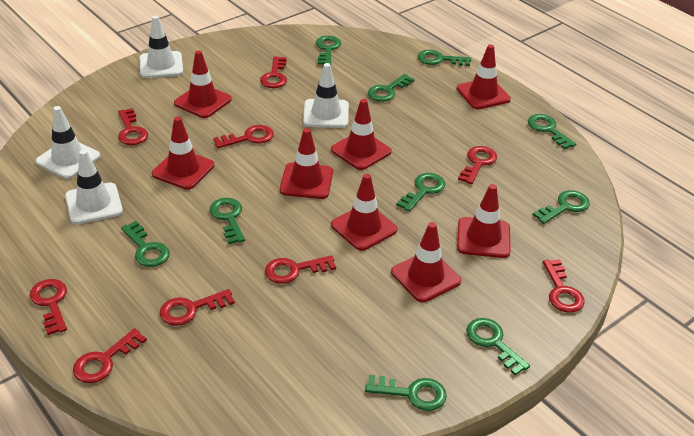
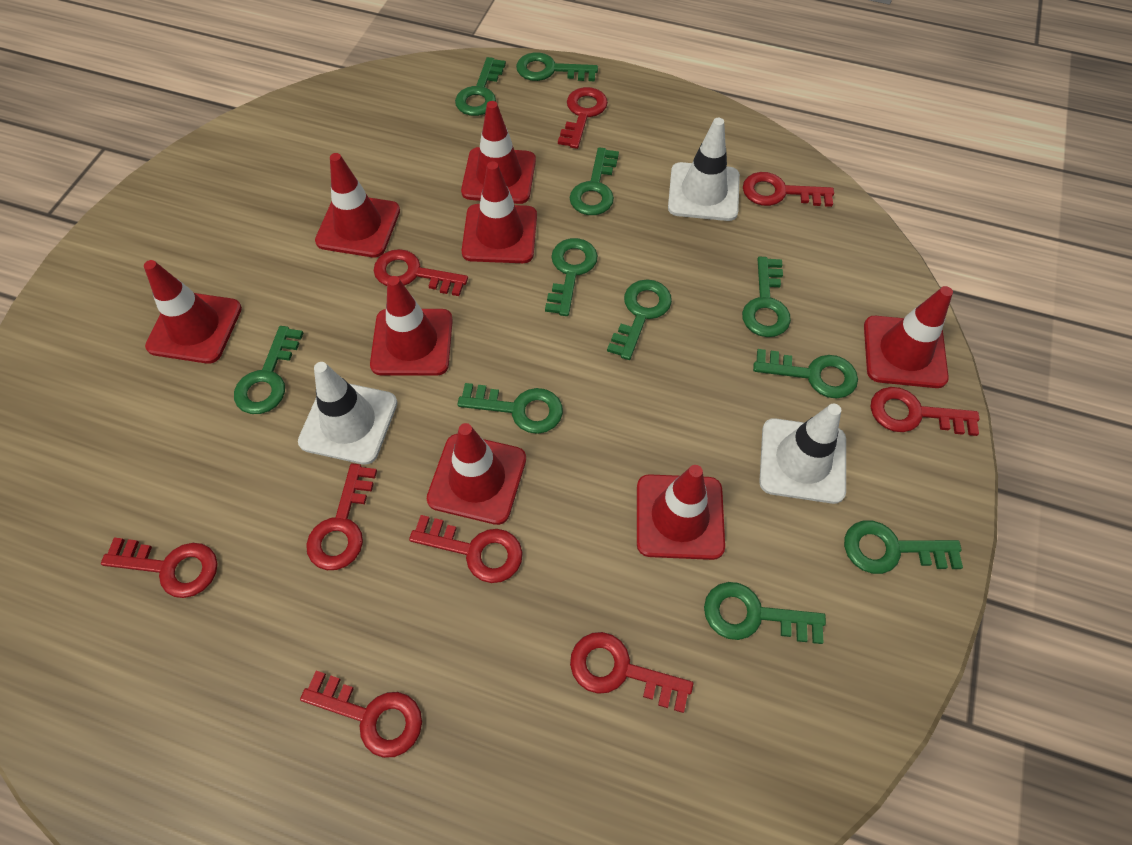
green key: [121,221,170,267] [210,198,245,244] [316,36,341,65] [365,375,447,411] [368,74,415,102] [396,173,446,212] [417,50,471,66] [466,318,530,375] [528,114,576,149] [533,190,590,224] = 10 -> [234,326,303,414] [455,57,506,116] [457,383,563,434] [516,52,598,81] [545,238,598,316] [570,147,619,215] [607,279,672,360] [704,582,826,644] [742,257,791,337] [753,349,858,399] [844,521,963,574] = 11
white traffic cone: [36,106,100,179] [65,150,123,224] [139,16,183,78] [303,63,349,128] = 4 -> [298,362,397,465] [668,118,740,221] [759,403,846,504] = 3

